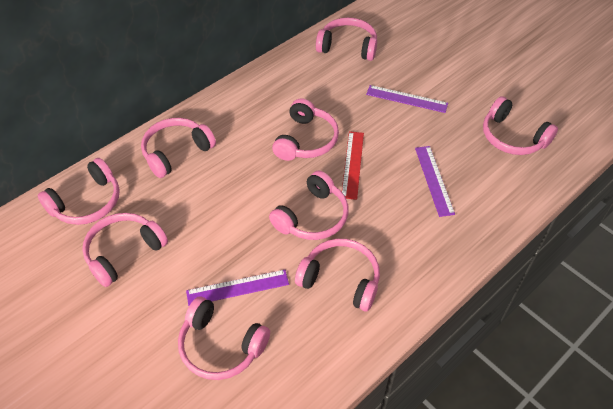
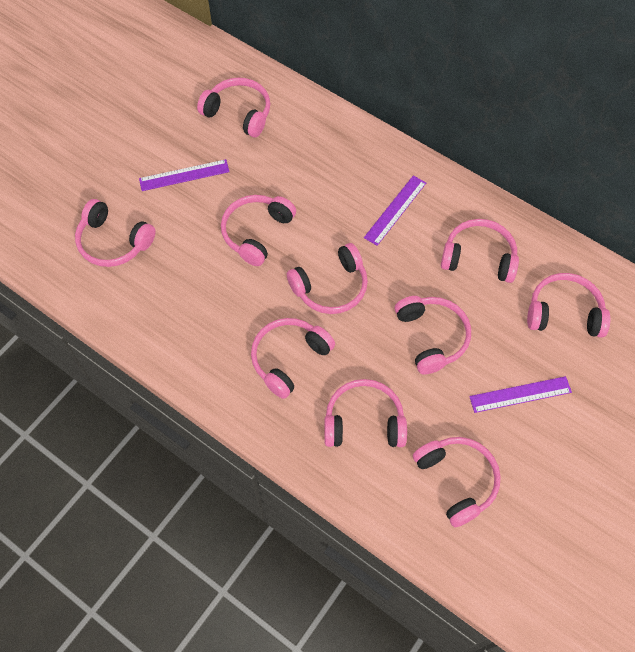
pink headphones: [38,158,120,225] [82,213,168,287] [141,118,216,178] [178,296,270,380] [269,171,348,240] [272,98,339,161] [295,239,380,311] [316,17,377,61] [483,96,558,155] = 9 -> [75,199,156,267] [197,78,270,137] [221,195,296,266] [251,318,335,399] [287,243,368,314] [324,379,407,447] [395,296,471,374] [413,437,501,527] [441,219,519,283] [527,273,610,338] = 10
red ruler: [342,131,364,200] = 1 -> none = 0

